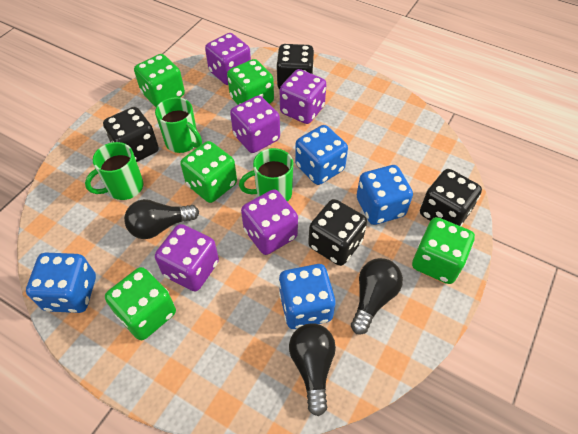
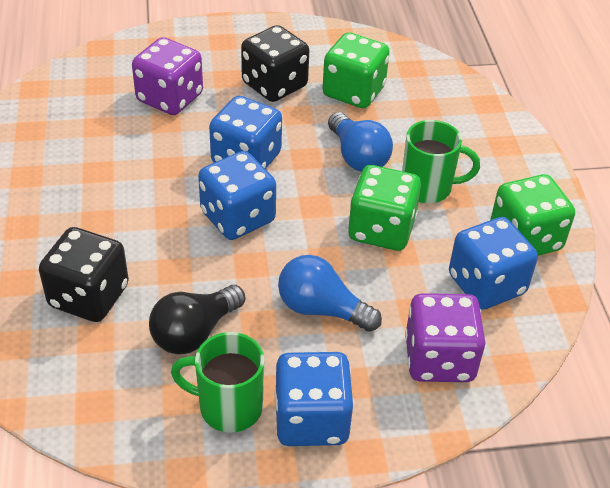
black dice: [103,107,159,162] [276,44,314,89] [308,199,367,266] [420,169,482,226] = 4 -> [39,227,129,322] [241,25,309,102] = 2
black light bulb: [124,199,199,239] [289,323,336,416] [351,258,403,335] = 3 -> [149,285,245,354] = 1
blue light bulb: none = 0 -> [278,255,382,332] [328,112,393,172] = 2
green dice: [105,267,176,340] [134,54,185,107] [180,141,237,203] [227,59,274,105] [412,217,475,284] = 5 -> [322,32,390,108] [348,165,421,251] [490,174,575,256] = 3
green mug: [85,142,144,200] [155,97,202,153] [239,148,293,202] = 3 -> [171,332,265,433] [402,120,480,203] = 2
purple dice: [155,224,219,291] [205,33,251,85] [230,96,280,153] [241,189,298,255] [280,69,327,124] = 5 -> [132,37,203,115] [405,293,485,382] = 2

